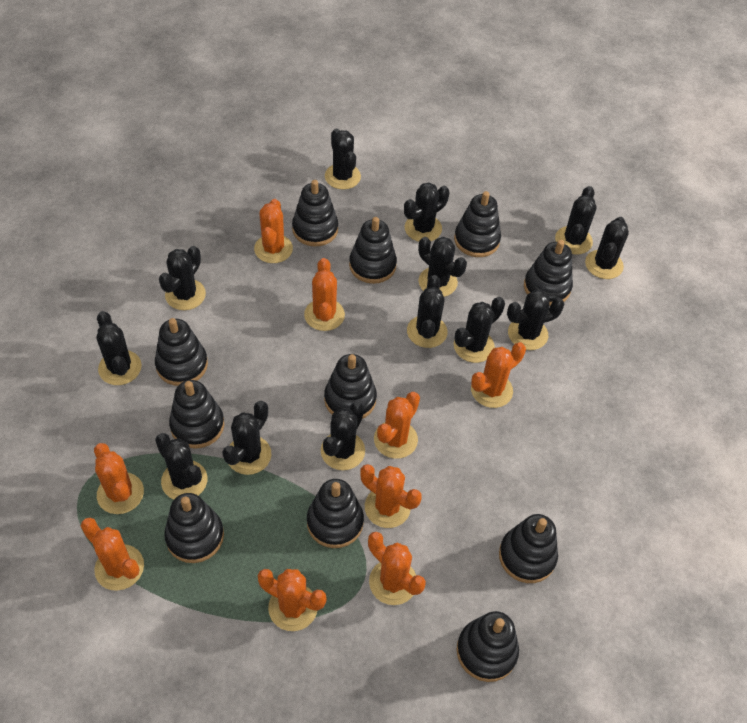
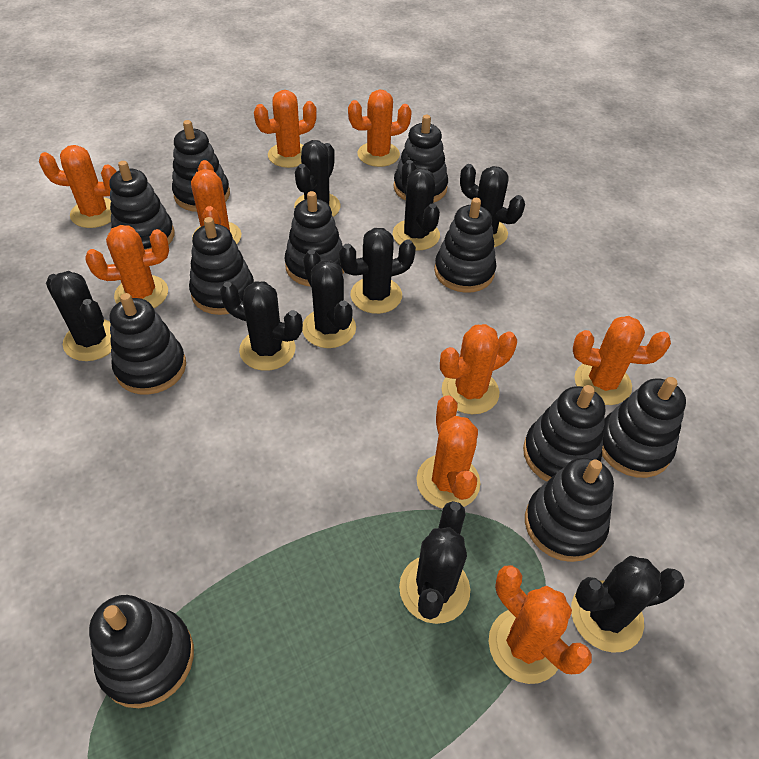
black cactus: [97,311,142,385] [155,433,208,499] [159,246,206,310] [222,401,271,475] [321,402,365,470] [325,128,361,190] [404,183,450,242] [407,275,448,348] [418,237,467,297] [454,297,505,363] [507,290,565,350] [555,186,596,255] [585,217,629,279] = 13 -> [46,271,112,361] [220,281,303,371] [294,140,341,217] [302,250,356,348] [339,228,416,314] [393,160,440,251] [399,501,470,624] [460,164,525,247] [571,556,685,653] = 9

